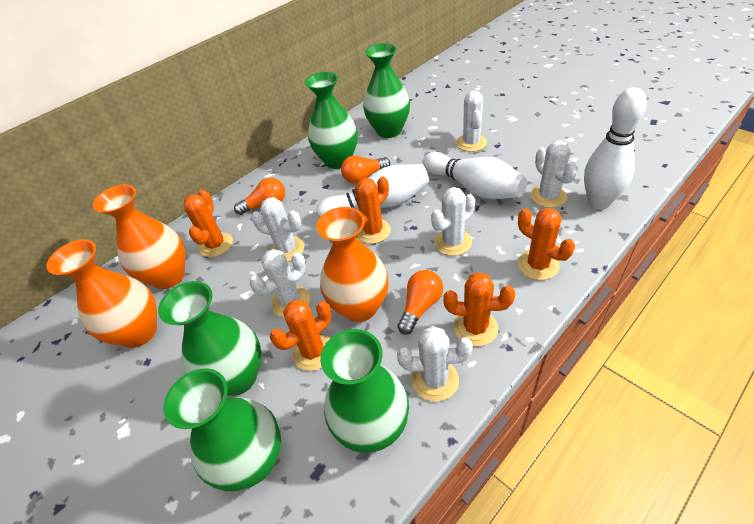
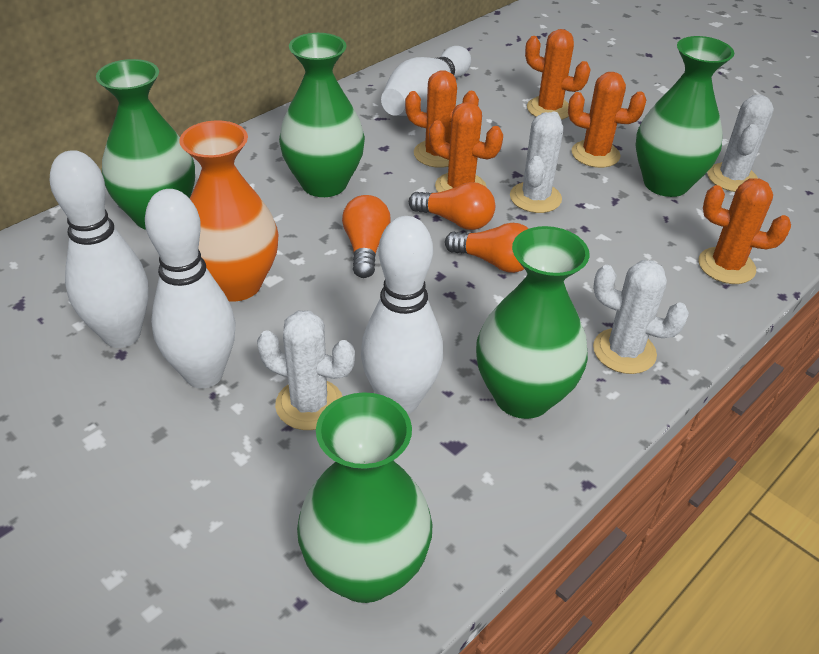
orange vase: [47,239,157,348] [93,184,186,289] [317,207,389,322] = 3 -> [179,120,278,302] = 1
white bowling pin: [316,164,429,218] [422,152,527,199] [584,87,647,210] = 3 -> [49,150,148,348] [145,189,235,389] [361,216,443,414] [381,46,471,116] = 4
white cactus: [250,249,310,318] [252,197,305,262] [397,326,473,402] [431,187,475,256] [456,91,487,152] [530,140,578,208] = 6 -> [257,311,355,430] [510,112,563,213] [593,260,689,374] [707,95,774,192] = 4

